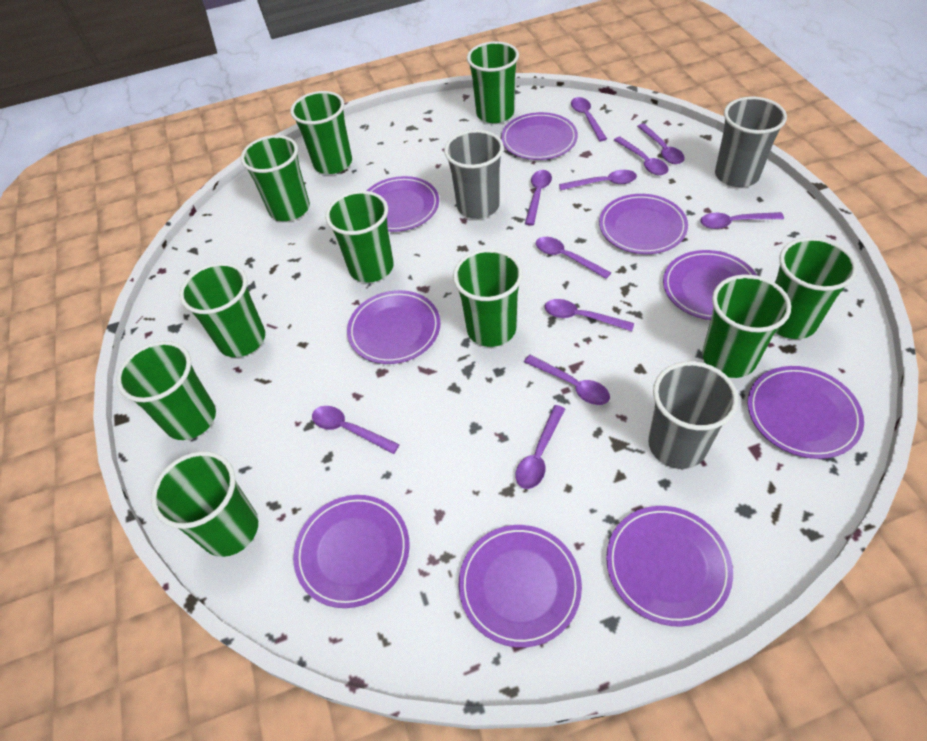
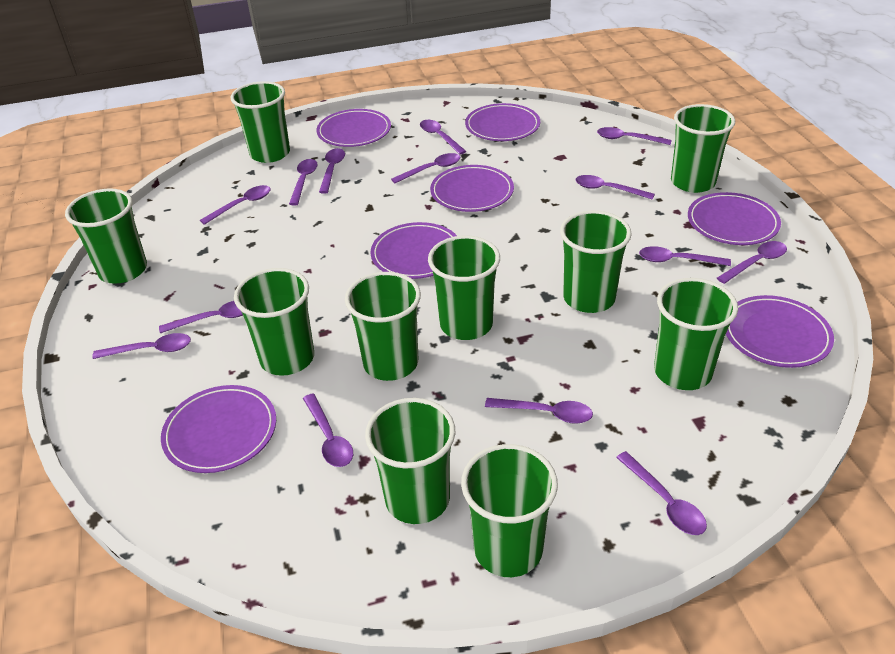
grey cup: [444,130,504,219] [648,361,738,469] [715,96,787,187] = 3 -> none = 0
purple plate: [293,495,410,608] [347,290,441,364] [367,176,439,232] [459,525,582,648] [501,112,578,160] [599,194,688,254] [606,506,733,627] [663,250,757,320] [748,366,864,459] = 9 -> [161,385,276,473] [316,109,391,147] [370,222,457,279] [430,165,514,212] [465,103,540,141] [688,192,781,245] [726,295,834,368] = 7
purple spoon: [312,406,400,454] [515,405,565,489] [524,355,610,405] [525,170,552,225] [536,237,611,279] [544,299,634,331] [559,170,637,191] [571,97,607,141] [614,136,669,175] [637,123,685,164] [700,212,784,229] = 11 -> [92,333,191,359] [159,301,243,333] [200,185,271,225] [289,159,318,206] [303,394,353,467] [319,148,345,194] [391,153,460,183] [420,120,466,155] [485,398,593,424] [576,175,655,200] [597,127,672,145] [616,451,707,535] [639,246,731,266] [717,241,787,284] = 14

